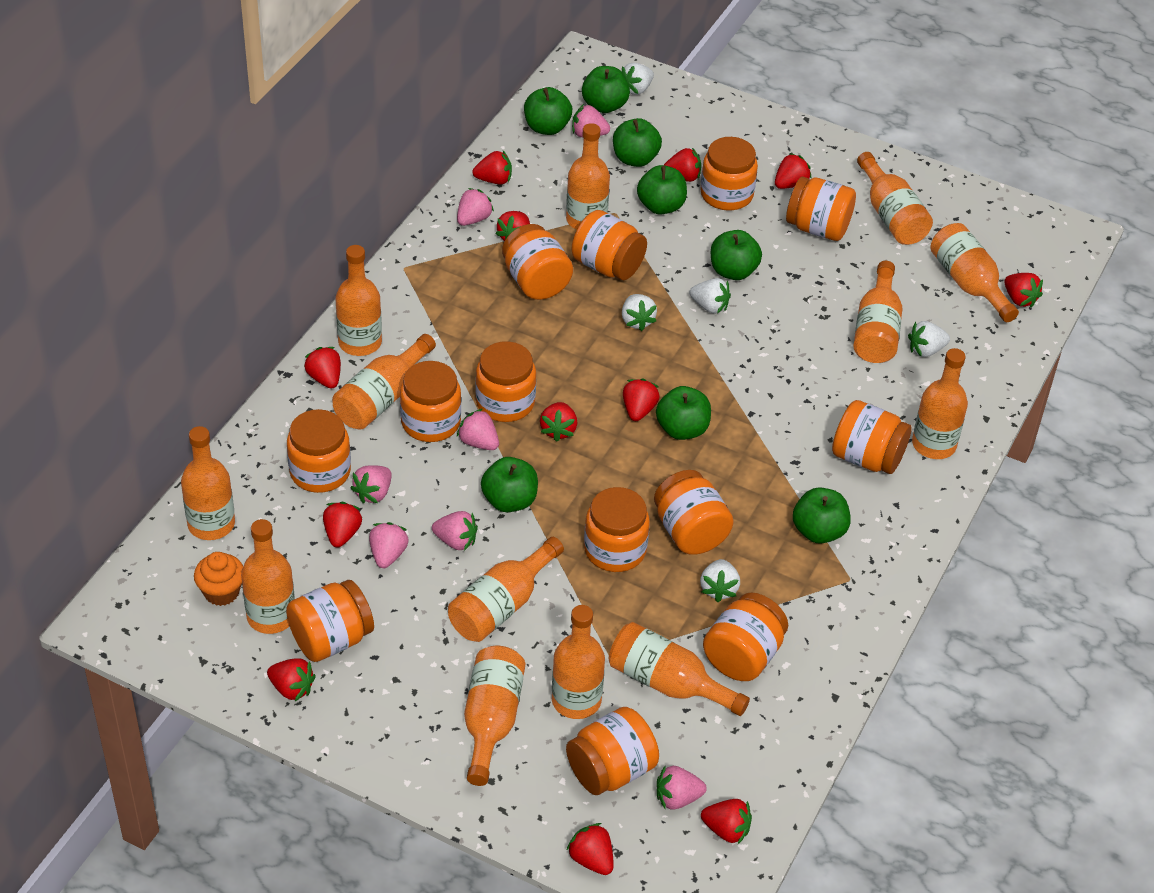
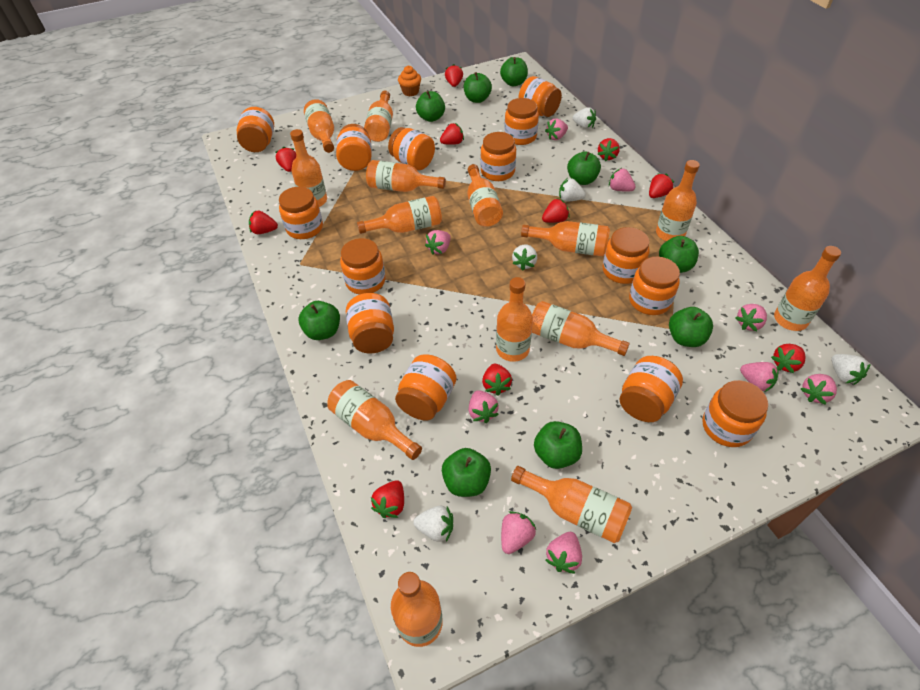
green apple: [481,457,538,512] [524,87,572,135] [582,66,630,113] [613,118,662,167] [637,165,687,215] [656,386,711,440] [711,230,762,280] [793,487,851,544] = 8 -> [299,301,340,340] [416,91,445,122] [442,448,491,497] [464,72,492,103] [500,57,528,86] [534,421,582,469] [567,151,601,185] [659,236,699,273] [669,307,713,347] = 9
orange bottle: [181,426,235,540] [241,519,295,634] [332,334,436,430] [336,245,382,356] [448,537,564,642] [464,646,525,786] [552,605,605,719] [566,123,610,230] [609,622,750,716] [853,261,902,363] [857,152,933,245] [912,348,968,459] [930,223,1019,322] = 13 -> [290,129,327,207] [304,99,334,153] [327,380,422,460] [357,196,442,234] [364,91,393,142] [366,160,446,192] [391,572,443,647] [467,164,503,227] [496,277,533,362] [511,466,632,543] [521,221,610,256] [532,301,630,356] [656,160,700,241] [774,246,841,331] = 14
orange jar: [286,580,374,662] [287,409,351,493] [400,361,461,442] [475,341,536,422] [502,224,573,300] [566,707,659,795] [572,210,647,280] [584,487,650,572] [654,470,734,554] [700,137,758,210] [703,592,788,681] [786,177,856,241] [832,400,912,474] = 13 -> [237,107,274,152] [279,187,323,239] [336,124,372,171] [340,238,386,295] [346,293,394,353] [388,127,435,170] [395,354,456,420] [480,132,516,181] [504,98,539,145] [518,76,562,117] [603,227,650,284] [620,356,683,422] [629,257,680,315] [702,380,768,447] = 14
pink strawberry: [351,465,391,503] [369,522,409,568] [432,511,478,551] [457,188,494,226] [457,409,499,450] [572,104,610,137] [657,766,707,810] = 7 -> [425,230,451,255] [469,390,499,423] [501,511,536,554] [545,118,568,140] [546,532,582,573] [609,168,636,191] [736,304,767,331] [740,362,779,392] [801,374,837,405] = 9
red strawberry: [267,658,316,701] [304,347,341,389] [323,502,362,548] [472,151,512,185] [496,211,530,241] [540,402,577,442] [567,823,614,875] [623,378,660,421] [664,148,701,182] [701,799,752,844] [775,153,812,189] [1004,273,1043,307] = 12 -> [249,210,278,234] [276,147,296,172] [371,480,404,518] [440,123,464,145] [445,64,463,87] [482,363,512,396] [542,198,570,223] [598,138,620,161] [649,173,674,198] [771,344,805,373] = 10

